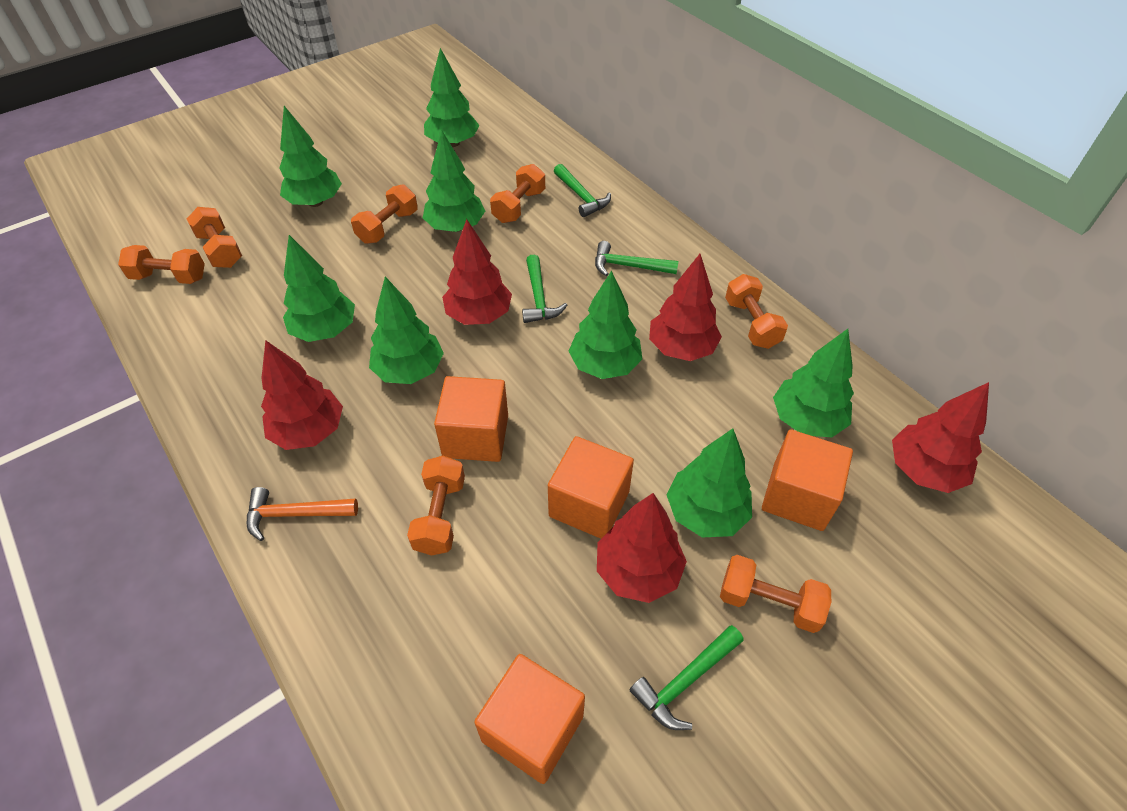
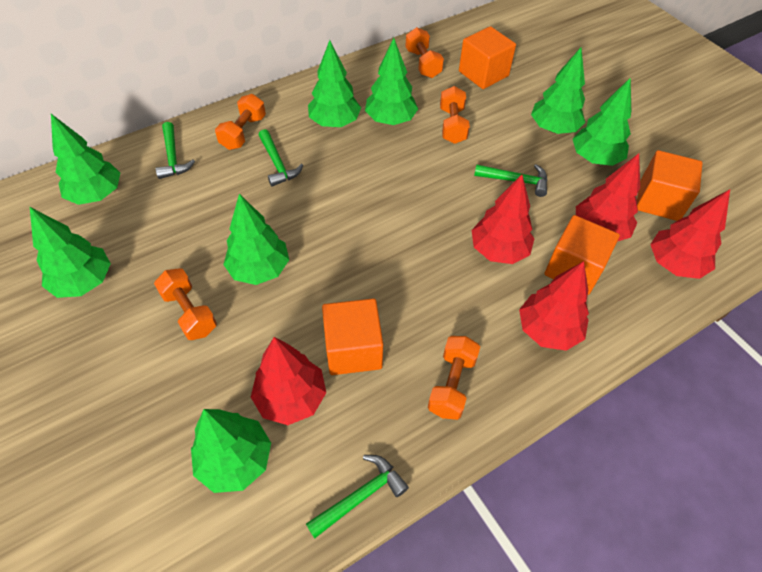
orange dumbbell: [118,245,205,284] [187,207,242,268] [351,184,418,244] [407,456,465,556] [490,164,545,223] [720,555,831,633] [725,274,788,349] = 7 -> [154,268,217,340] [215,94,266,150] [405,27,444,78] [428,336,480,420] [440,86,470,144] = 5
orange hammer: [247,487,358,541] = 1 -> none = 0

